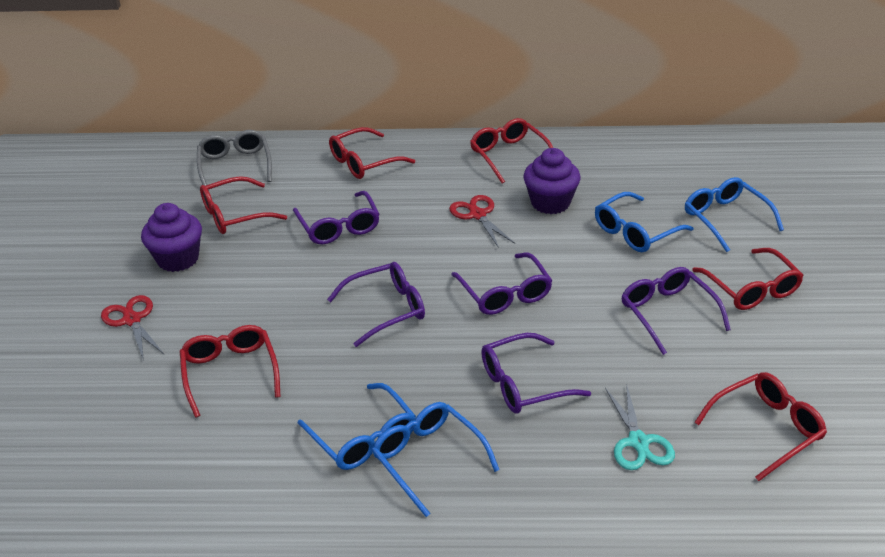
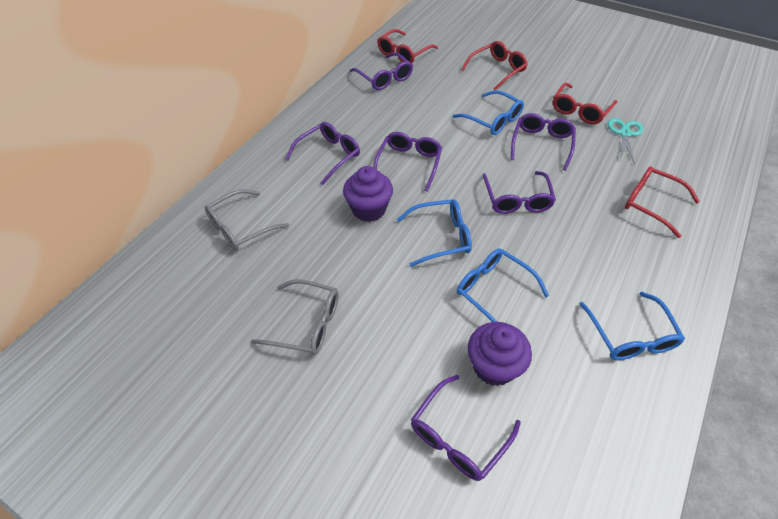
grey glasses: [197,130,272,191] = 1 -> [205,189,289,251] [251,279,339,355] = 2
purple glasses: [293,191,380,244] [327,262,425,347] [451,253,553,315] [481,333,591,414] [621,267,731,355] = 5 -> [285,122,360,185] [349,52,413,90] [373,132,442,192] [411,375,521,481] [483,171,556,214] [510,113,576,171] = 6
red glasses: [180,325,281,418] [200,176,287,234] [329,127,415,179] [470,118,553,184] [692,248,804,310] [694,372,827,481] = 6 -> [377,29,438,63] [461,41,528,90] [553,82,618,124] [625,166,700,238] = 4
red scissors: [101,295,164,361] [449,195,515,248] = 2 -> none = 0

